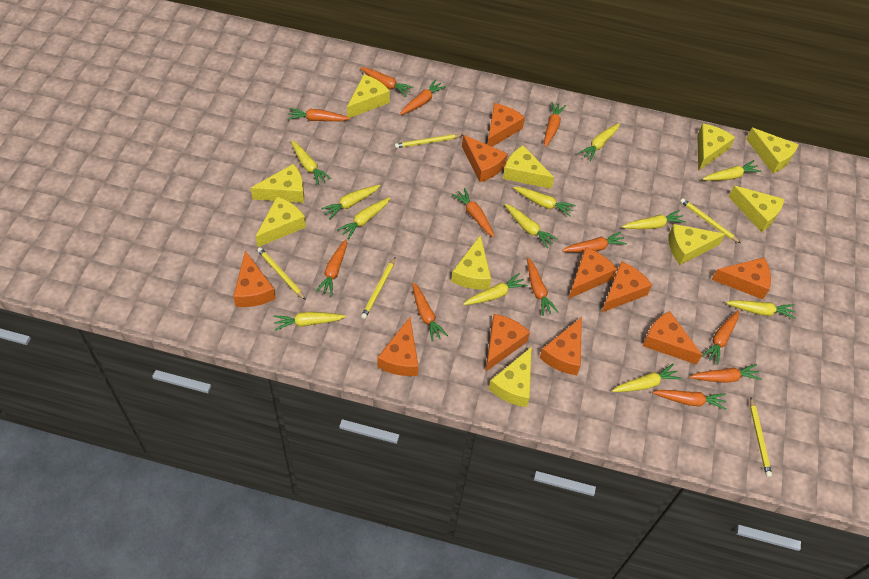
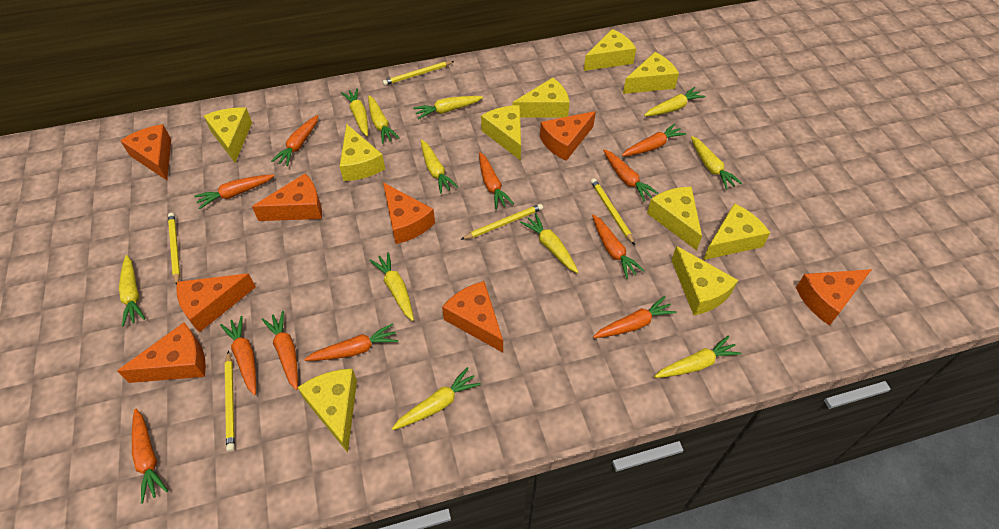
orange carrot: [288,108,350,121] [316,239,347,296] [360,67,414,96] [400,79,446,115] [412,282,448,342] [452,188,495,237] [527,258,558,316] [544,102,566,147] [562,232,627,252] [653,390,727,410] [689,364,762,383] [702,310,739,365] = 12 -> [132,409,168,504] [194,174,274,209] [220,316,256,395] [262,311,298,390] [272,115,318,166] [304,323,399,361] [479,152,514,209] [592,215,645,279] [593,296,677,338] [603,149,659,202] [622,123,686,156] = 11
orange cheese: [233,251,276,307] [377,317,419,376] [462,135,508,182] [485,314,530,372] [487,103,525,147] [540,317,582,375] [569,247,617,299] [601,261,652,313] [642,311,702,365] [711,257,771,300] = 10 -> [117,322,206,383] [120,124,171,180] [176,273,256,333] [252,173,322,221] [383,182,435,244] [442,281,503,353] [540,111,596,161] [796,269,872,326] = 8
yellow carrot: [273,312,346,331] [291,140,331,185] [321,185,380,219] [337,197,390,239] [463,273,528,305] [504,204,558,248] [513,187,576,217] [578,123,620,161] [612,364,681,392] [622,210,686,229] [702,160,761,181] [726,300,796,319] = 12 -> [119,255,145,327] [341,88,368,136] [368,96,399,144] [370,252,414,321] [392,367,481,430] [413,96,483,119] [421,140,458,193] [520,213,578,273] [644,87,706,116] [654,335,742,378] [691,136,742,190] = 11

